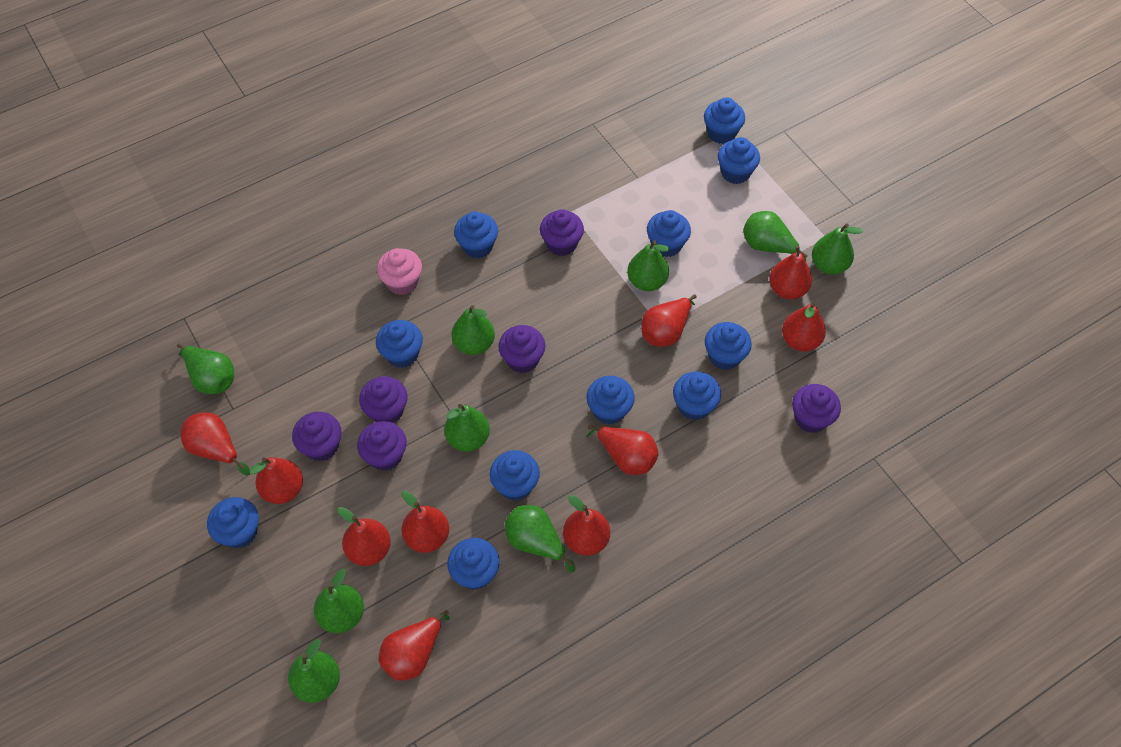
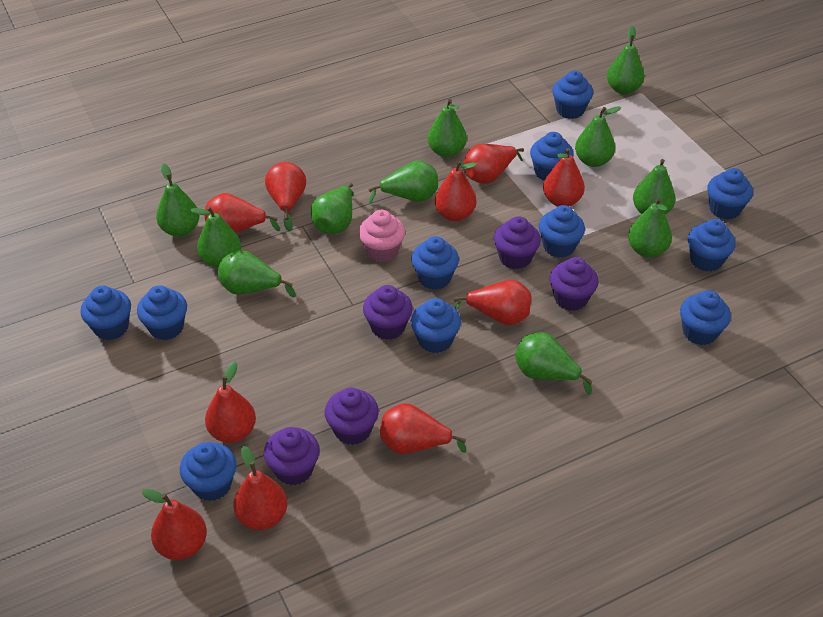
green pear: [177,343,234,394] [288,639,340,703] [314,569,364,633] [444,404,490,452] [452,305,495,355] [505,505,576,573] [627,240,669,291] [743,211,808,261] [812,223,863,275] = 9 -> [156,163,200,237] [190,206,241,268] [218,250,295,297] [311,183,354,234] [368,160,438,204] [427,99,467,157] [515,332,593,395] [575,106,621,167] [607,26,644,94] [628,198,672,258] [633,159,675,215] = 11
purple cupcake: [292,412,342,461] [357,421,407,471] [359,376,408,423] [498,325,545,373] [540,209,584,256] [792,384,841,433] = 6 -> [264,427,320,485] [325,387,379,445] [363,285,413,340] [494,216,541,269] [550,257,598,311] = 5

